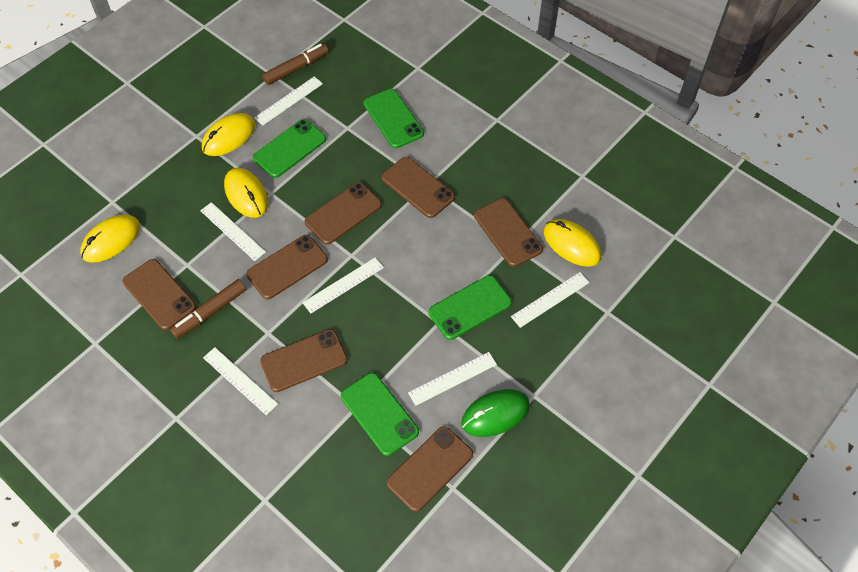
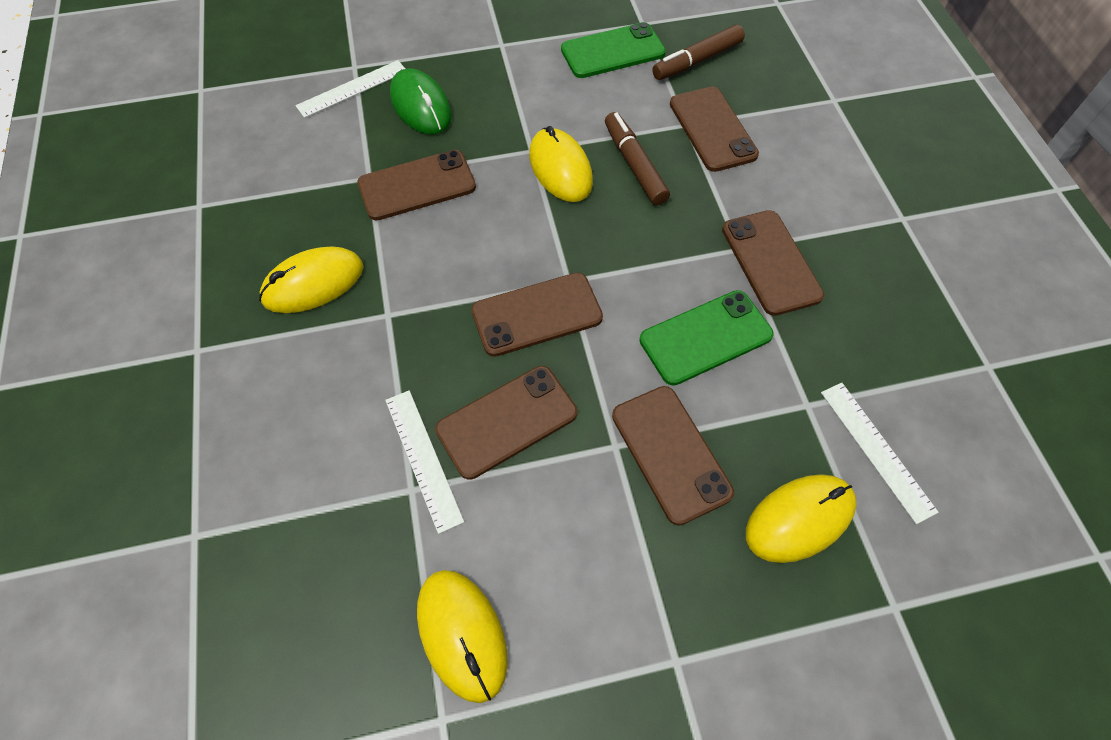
brown phone: [122,259,196,330] [246,235,328,299] [260,329,348,392] [304,182,382,245] [382,157,455,218] [387,426,473,512] [474,198,543,267] = 7 -> [357,150,476,221] [435,366,577,480] [471,273,603,357] [612,386,734,526] [670,86,759,172] [722,210,824,316] = 6
green phone: [253,119,326,178] [341,373,419,456] [364,89,424,148] [429,275,512,340] = 4 -> [561,22,666,78] [640,290,774,386] = 2
white ruler: [200,202,266,261] [203,347,278,415] [254,76,323,126] [302,258,384,313] [408,352,497,406] [511,272,590,328] = 6 -> [295,60,405,118] [385,390,464,534] [821,383,939,524] = 3

